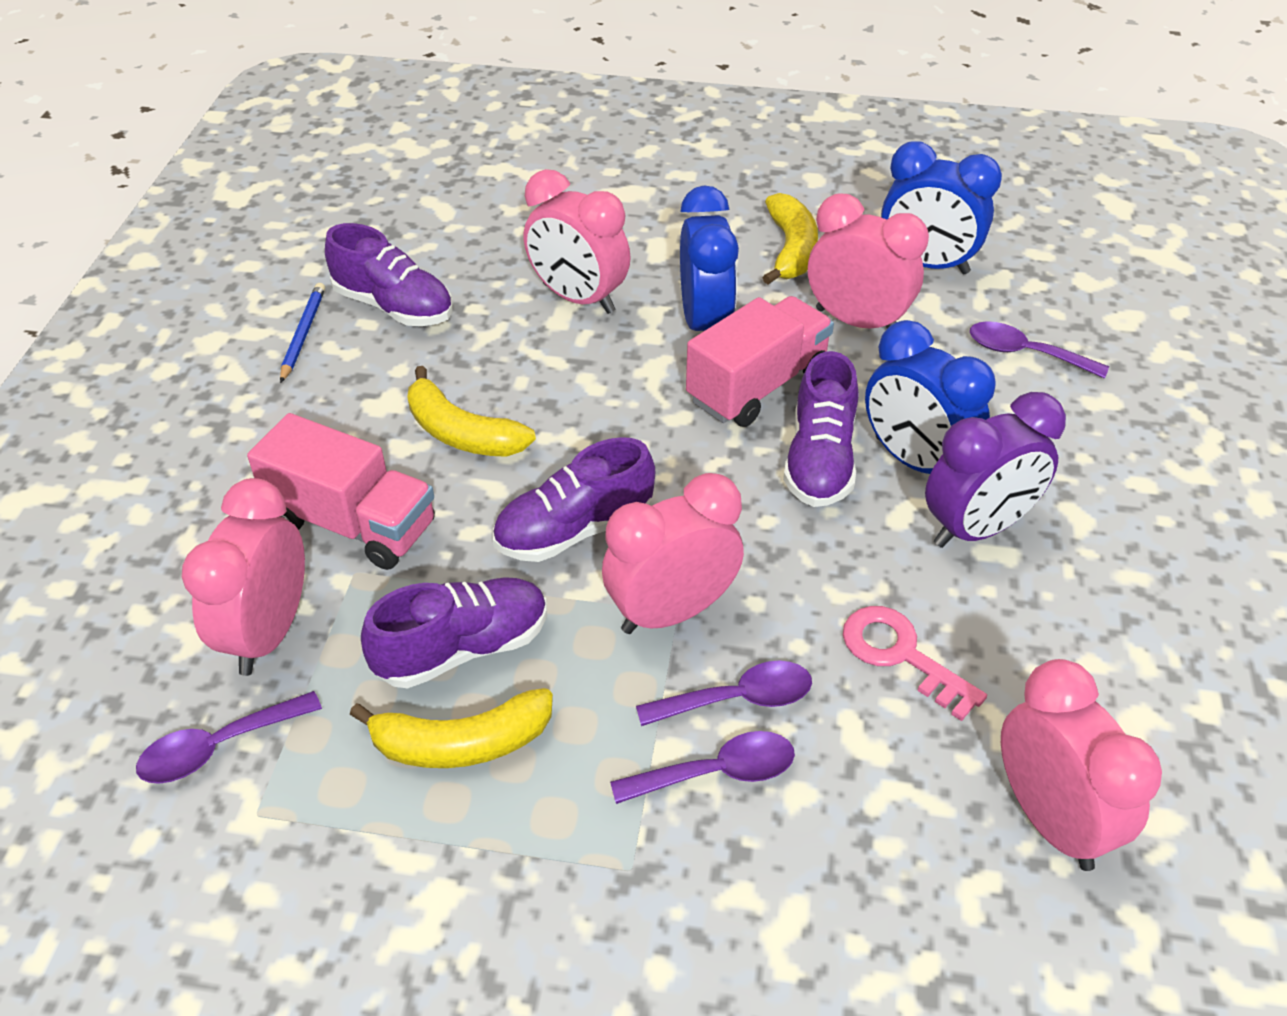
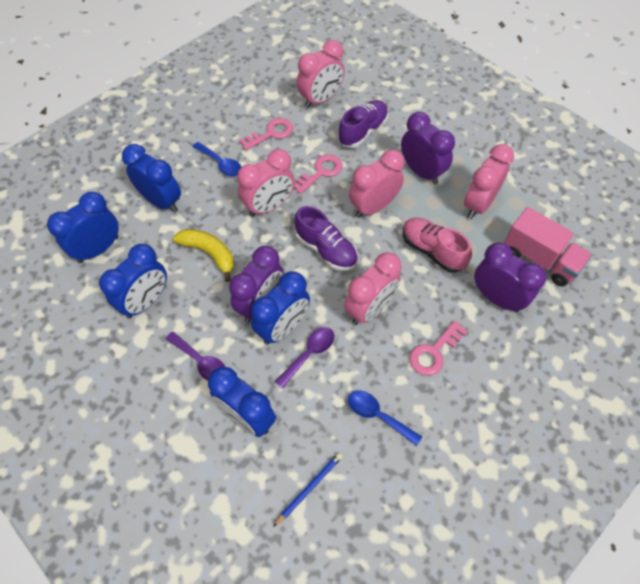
blue clock: [680,185,739,332] [865,320,996,474] [881,141,1002,274] = 3 -> [47,192,119,263] [99,244,167,319] [122,144,181,213] [208,367,276,437] [251,271,310,345] = 5
blue spoon: none = 0 -> [193,142,241,177] [348,390,422,446] = 2
pink key: [843,606,987,721] = 1 -> [239,118,293,151] [294,154,342,194] [410,321,468,376] = 3
pink shoe: none = 0 -> [403,218,472,273] = 1
pink truck: [247,413,435,570] [686,296,834,427] = 2 -> [504,207,592,286] = 1
purple clock: [925,392,1066,548] = 1 -> [229,246,284,323] [401,112,455,184] [474,242,547,313] = 3
purple shoe: [325,223,453,326] [361,577,547,688] [493,437,655,562] [783,351,858,507] = 4 -> [295,206,358,271] [338,100,388,148] = 2
purple spoon: [136,691,322,784] [610,731,795,804] [636,661,812,726] [970,321,1109,379] = 4 -> [166,332,225,381] [275,327,335,388] = 2
yellow banana: [349,688,553,768] [407,366,536,457] [762,193,818,284] = 3 -> [173,229,234,282] = 1

